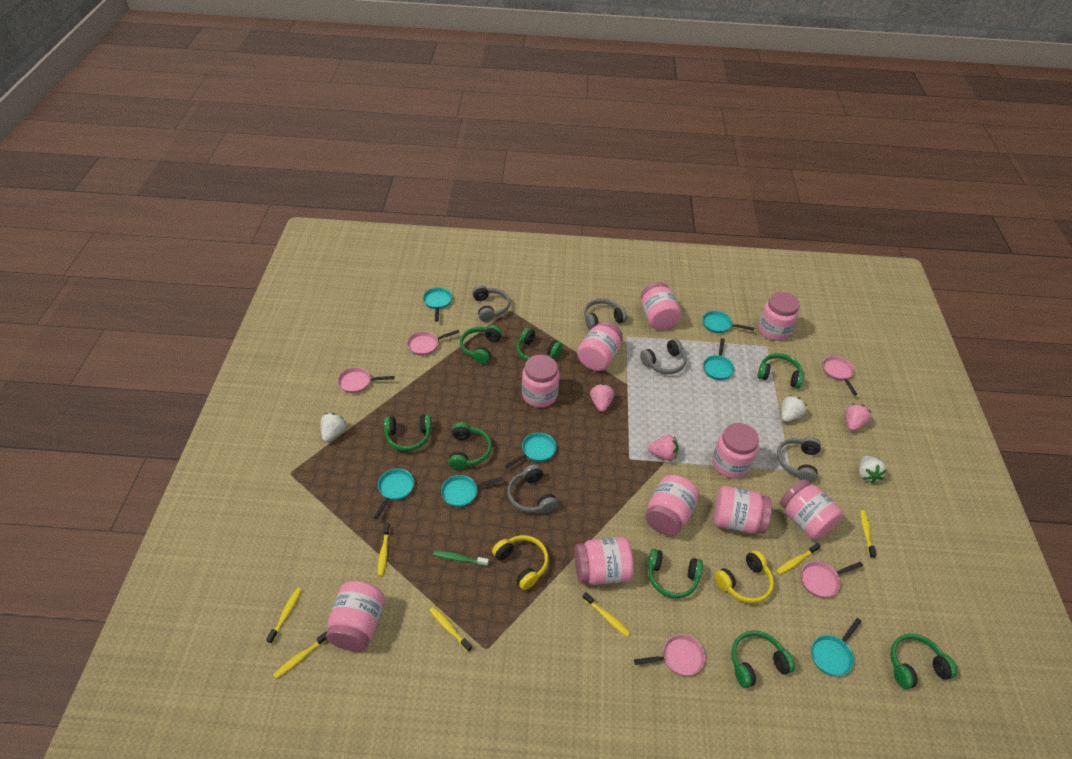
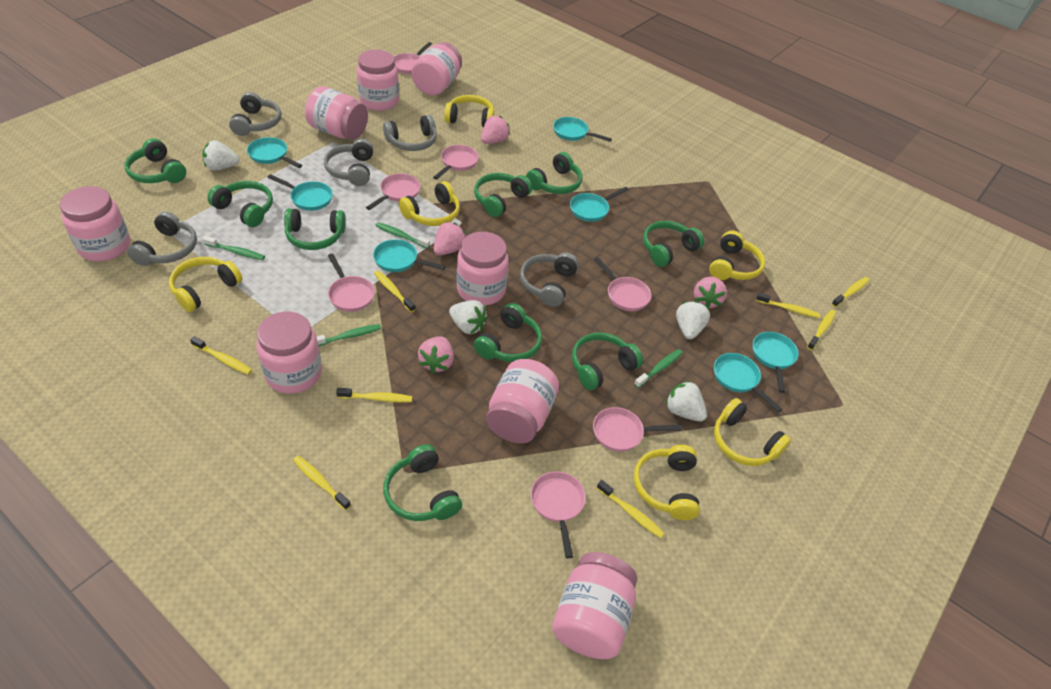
green headphones: [384,414,432,451] [448,423,492,470] [460,325,502,364] [517,327,562,361] [648,549,703,598] [731,631,795,688] [757,353,804,388] [890,634,957,689] = 8 -> [125,138,186,183] [207,181,273,227] [284,208,346,250] [383,444,462,521] [474,173,532,217] [474,303,542,362] [526,152,582,194] [572,332,643,390] [643,221,704,267] = 9
green toothbrush: [433,551,489,566] = 1 -> [203,236,265,260] [316,324,381,346] [375,222,430,249] [634,349,683,388] = 4
pink jar: [326,581,385,651] [522,355,559,407] [574,537,634,585] [577,321,623,371] [641,282,681,330] [645,475,699,536] [712,423,759,478] [714,486,772,534] [758,292,800,341] [780,479,843,540] = 10 -> [60,186,130,261] [256,312,322,394] [305,86,368,140] [357,50,399,111] [411,42,462,96] [457,232,509,305] [486,359,559,444] [552,552,637,659] = 8
pink pan: [338,367,394,393] [407,330,459,355] [634,634,705,676] [801,561,863,598] [823,356,857,395] = 5 -> [328,254,375,312] [366,173,421,210] [394,42,432,74] [433,145,479,180] [531,471,586,558] [593,407,682,452] [594,257,651,311] = 7
pink strawberry: [590,384,614,412] [648,435,679,461] [846,404,871,431] = 3 -> [418,336,454,373] [434,221,466,255] [481,116,510,144] [694,277,727,308] = 4
white strawberry: [320,413,347,442] [781,395,807,422] [859,456,887,484] = 3 -> [202,140,240,170] [449,300,488,334] [665,380,707,422] [676,301,710,339] = 4
yellow headphones: [492,535,549,590] [714,550,774,604] = 2 -> [169,257,243,312] [399,181,460,226] [444,95,494,127] [633,445,700,520] [709,231,765,280] [714,398,791,466] = 6
yellow toothbrush: [266,588,302,644] [273,632,327,679] [378,523,390,577] [429,607,472,652] [582,592,630,637] [776,543,821,575] [860,510,876,559] = 7 -> [190,336,252,375] [293,456,351,510] [336,388,412,402] [374,271,416,312] [597,480,665,538] [756,293,820,318] [807,310,836,350] [831,277,870,307] = 8

